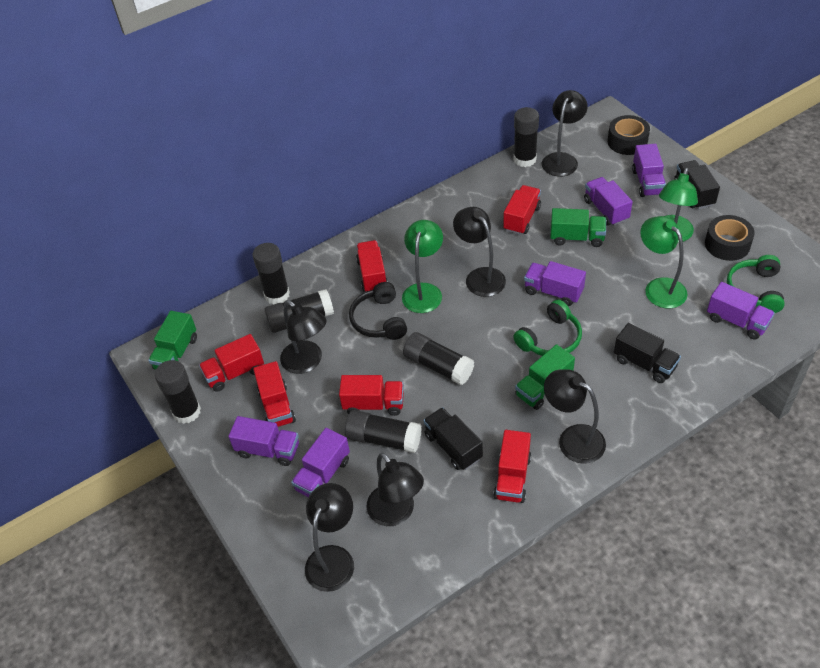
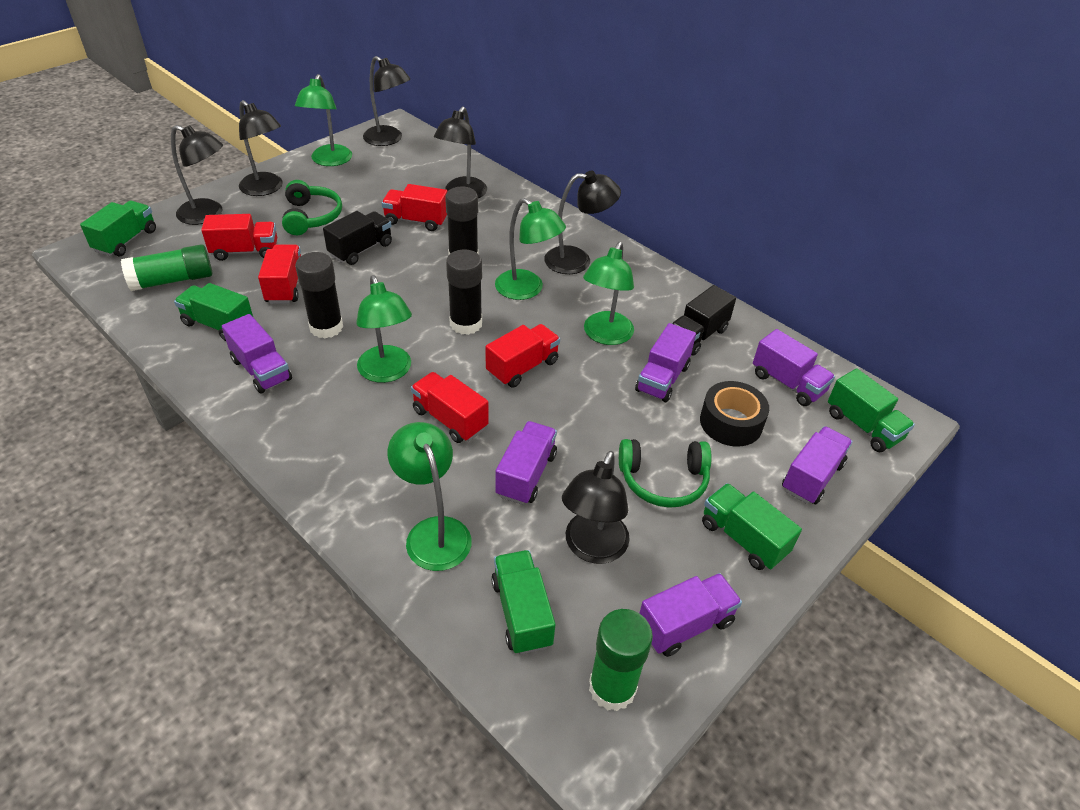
black glue stick: [155,360,201,424] [253,243,290,305] [265,289,334,333] [345,410,422,453] [403,332,474,385] [513,107,539,167] = 6 -> [295,252,343,339] [445,187,479,255] [446,250,482,335] = 3
black headphones: [349,282,407,340] = 1 -> none = 0
black tape: [608,115,650,155] [705,215,755,261] = 2 -> [700,381,769,446] = 1
black truck: [424,407,483,470] [614,323,681,383] [674,160,720,209] = 3 -> [323,211,392,265] [672,285,736,356] = 2
green glue stick: none = 0 -> [121,244,213,291] [589,609,653,711] = 2
green lamp: [402,220,443,313] [640,216,688,308] [659,168,698,243] = 3 -> [295,74,352,166] [356,275,412,383] [387,422,472,571] [495,198,566,300] [583,242,634,345] = 5
green truck: [148,311,197,370] [515,344,575,410] [550,208,606,247] = 3 -> [80,201,156,256] [174,283,253,341] [491,550,555,655] [702,483,802,570] [828,368,915,452] = 5
red truck: [199,334,264,392] [253,361,296,427] [339,375,404,416] [356,240,388,292] [493,430,531,503] [503,185,541,235] = 6 -> [201,214,277,261] [258,244,301,304] [382,184,447,231] [411,372,489,443] [485,324,560,388] = 5

